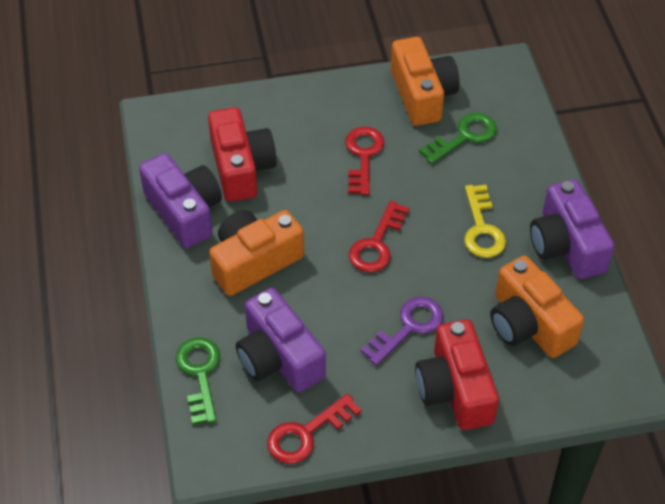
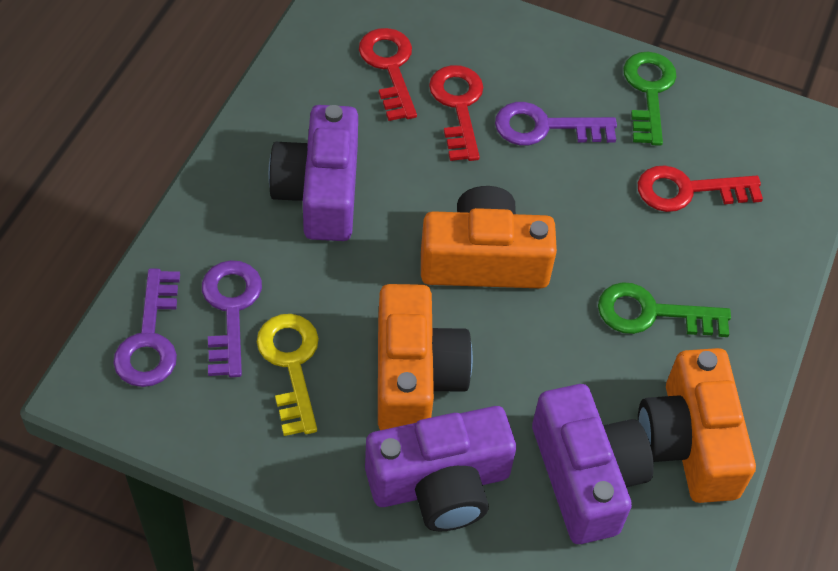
purple key: [360,297,443,366] = 1 -> [113,269,180,387] [202,260,262,377] [495,102,617,145] = 3
red camera: [208,107,277,202] [415,319,499,430] = 2 -> none = 0

